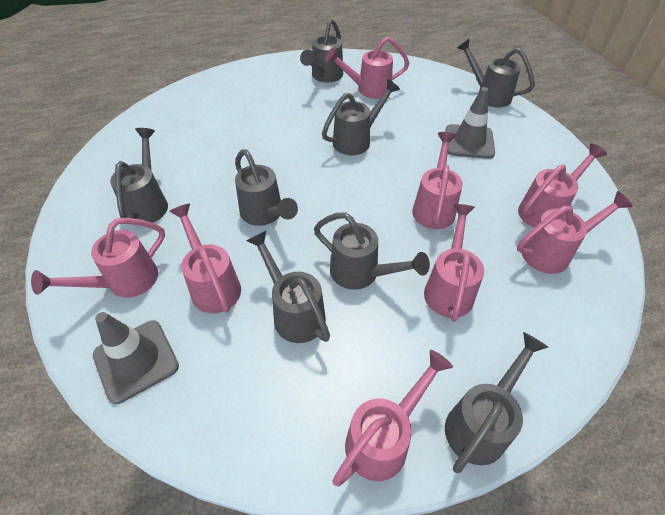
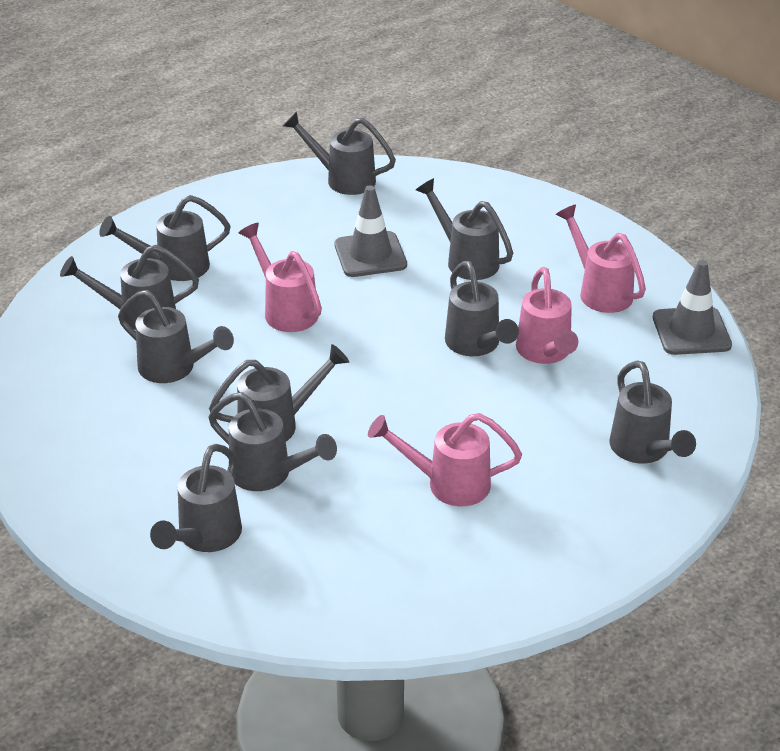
grey watering can: [110,128,168,223] [235,149,298,226] [246,231,330,343] [300,19,343,82] [314,212,430,290] [322,79,400,155] [445,332,548,473] [457,38,535,108] = 8 -> [60,245,199,330] [99,195,231,281] [118,290,234,383] [150,444,242,552] [208,392,337,491] [209,344,349,441] [283,111,396,195] [416,178,513,280] [445,261,519,356] [609,360,696,464] = 10
pink watering can: [31,218,165,298] [169,204,241,313] [325,36,410,99] [332,350,453,486] [412,132,463,229] [424,204,484,322] [517,191,633,274] [518,143,607,228] = 8 -> [238,223,322,332] [368,413,522,506] [516,267,578,364] [556,204,646,313] = 4

